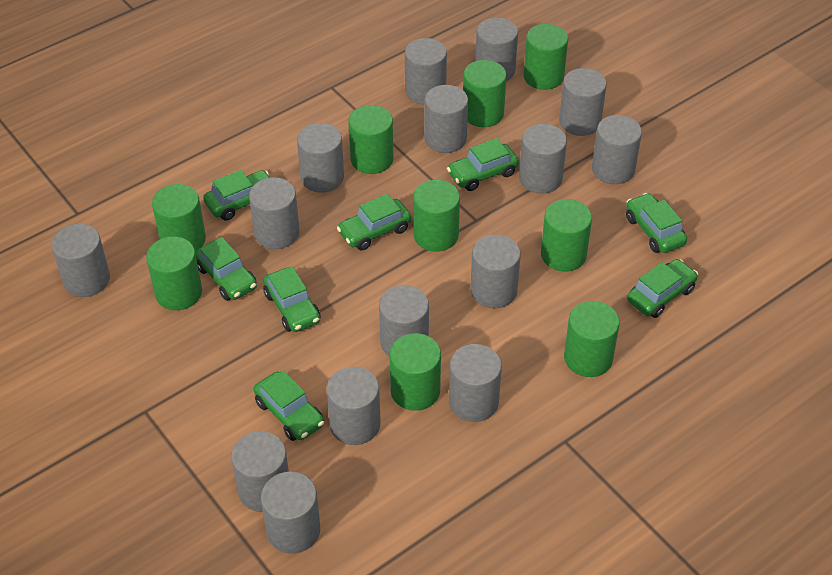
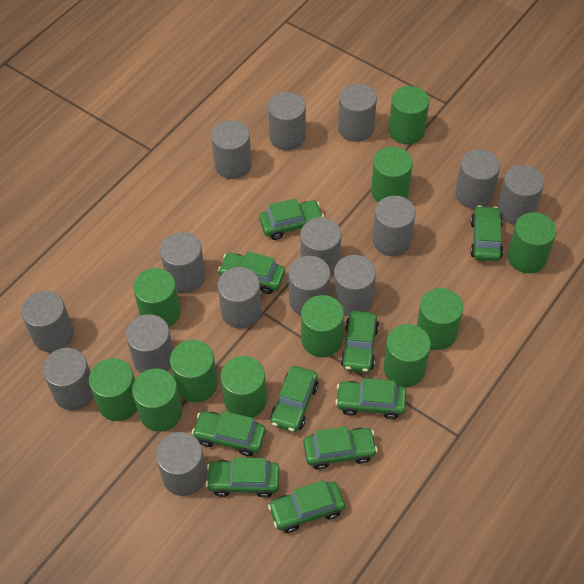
green car: [195,237,257,301] [203,170,270,221] [253,370,324,441] [263,266,321,332] [337,194,411,250] [447,138,519,191] [626,193,687,253] [627,259,698,318] = 8 -> [192,411,266,456] [206,457,280,498] [218,251,285,294] [259,198,324,240] [268,480,345,533] [270,366,319,432] [303,426,378,470] [335,378,406,419] [341,311,379,373] [470,206,503,262] = 10
green cylinder: [146,237,202,310] [152,184,206,251] [349,105,393,174] [390,333,441,411] [413,180,460,252] [463,60,507,127] [524,24,568,90] [541,199,592,271] [564,301,620,377] = 9 -> [89,358,137,421] [132,368,182,432] [133,268,181,327] [170,340,218,403] [220,356,267,418] [301,295,344,357] [371,147,413,203] [384,324,431,387] [389,86,429,144] [417,288,463,350] [507,212,557,273] = 11

